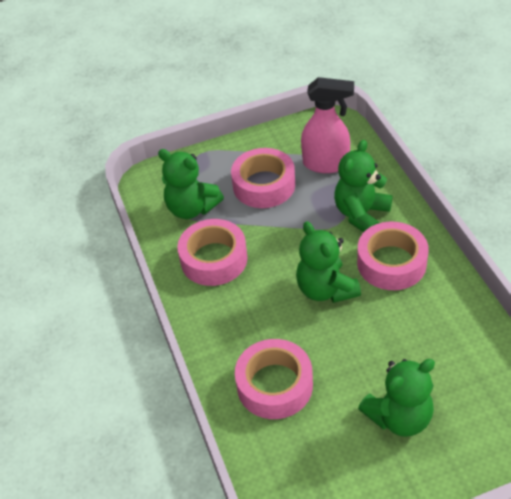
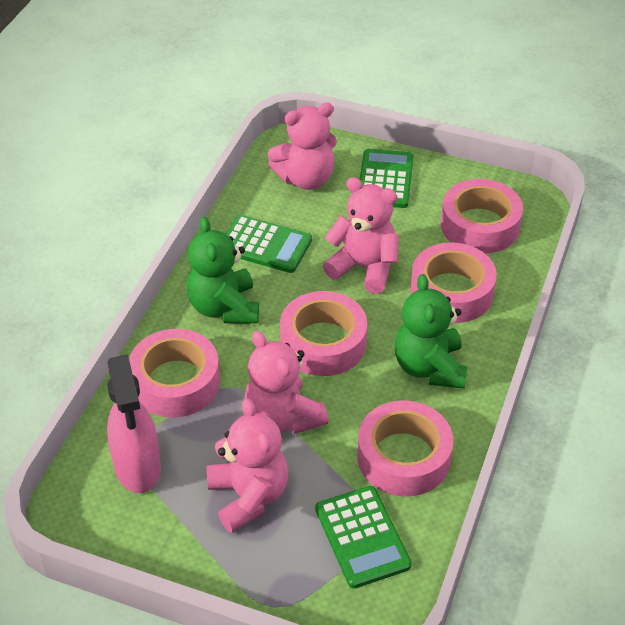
green calculator: none = 0 -> [225,215,312,273] [315,486,412,589] [359,149,414,208] = 3
green teddy bear: [158,149,224,219] [296,221,361,303] [334,140,392,232] [358,359,435,437] = 4 -> [187,217,259,324] [395,274,468,389] = 2
pink tape: [177,219,248,286] [231,148,295,208] [235,339,313,419] [357,222,429,290] = 4 -> [129,329,220,417] [280,291,367,376] [357,401,453,496] [410,243,497,323] [441,179,523,254] = 5
pink teddy bear: none = 0 -> [207,398,289,533] [244,331,328,434] [268,102,337,190] [323,177,399,294] = 4

